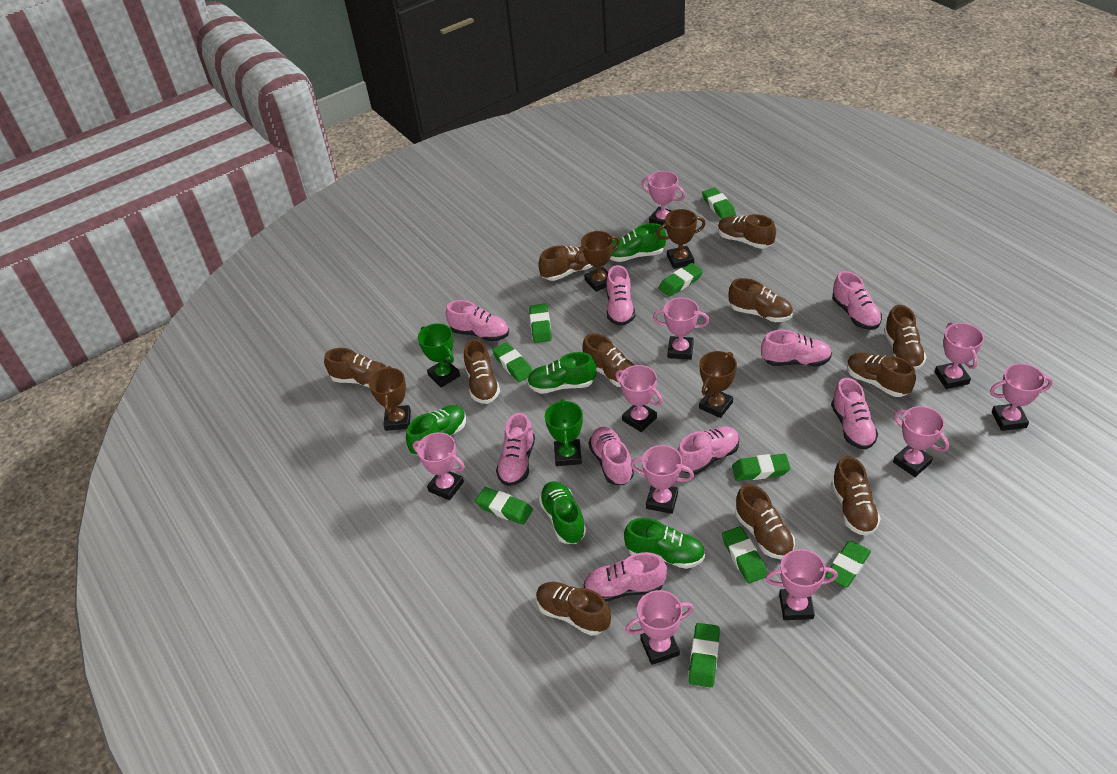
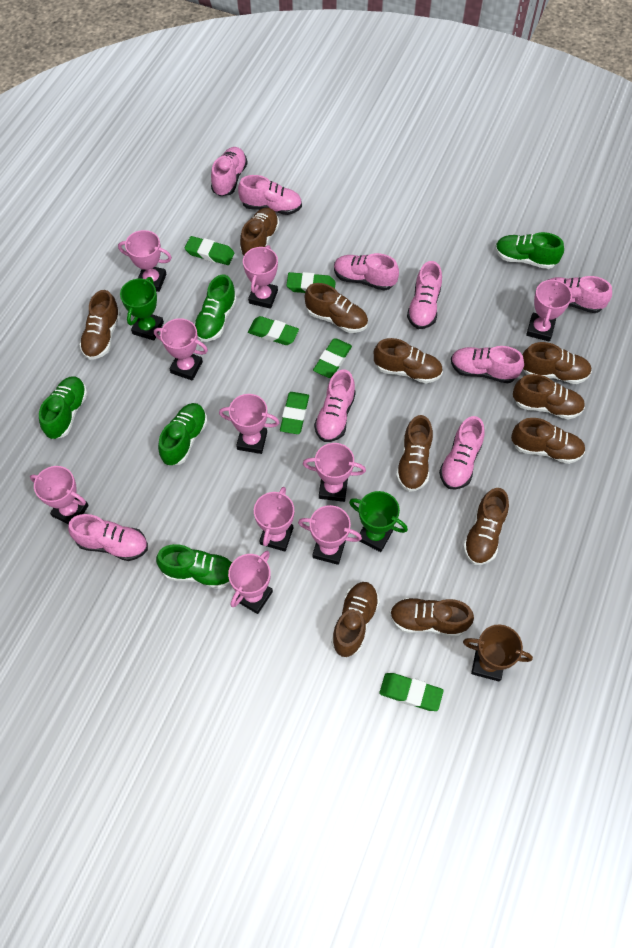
brown trophy: [368,366,411,431] [575,231,620,292] [656,209,706,269] [699,351,737,418] = 4 -> [463,624,533,682] = 1
green eraser: [475,487,533,525] [492,342,532,382] [529,304,552,343] [658,263,703,297] [689,623,720,688] [702,187,736,219] [722,526,767,584] [732,454,791,481] [825,541,871,587] = 9 -> [185,236,235,265] [248,316,299,345] [280,392,309,434] [286,272,336,293] [313,338,352,378] [379,673,443,711] = 6

